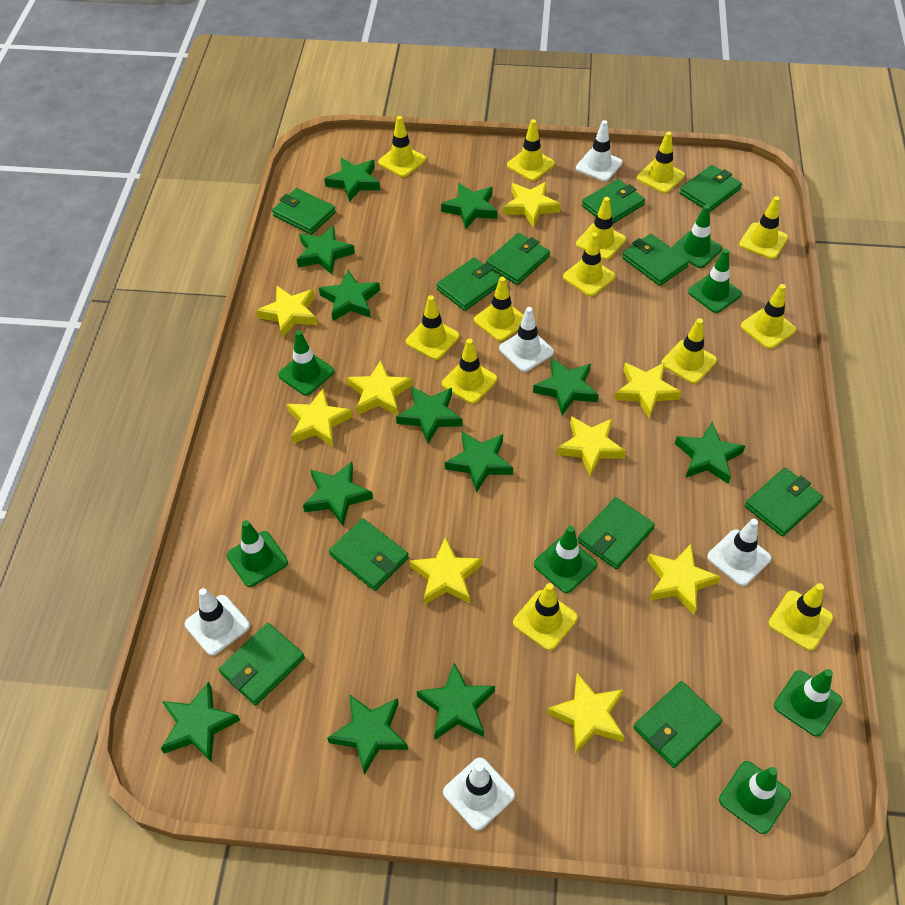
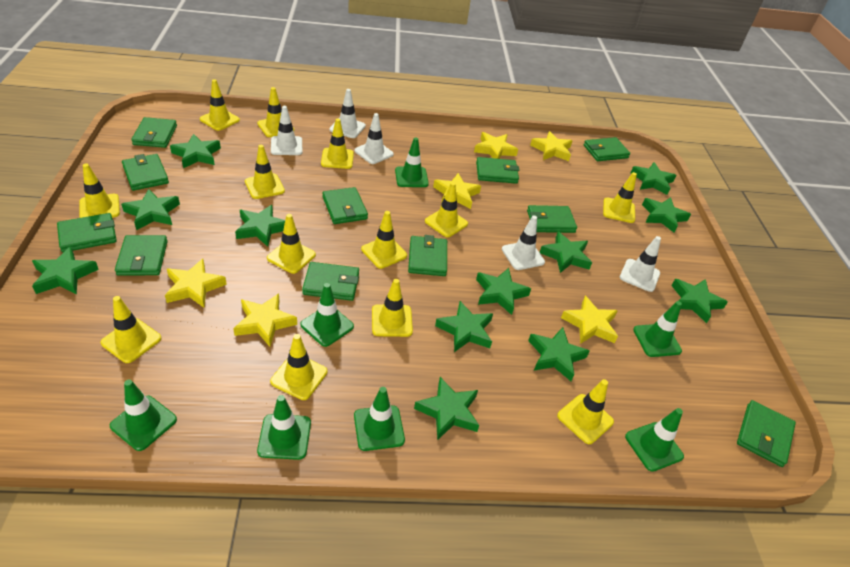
yellow star: [256,286,317,338] [286,389,352,447] [347,360,412,415] [409,537,482,605] [503,182,561,228] [547,673,625,754] [557,416,626,477] [614,362,681,419] [647,544,721,615] = 9 -> [165,259,227,308] [233,294,297,347] [433,173,481,209] [474,132,518,159] [530,131,572,161] [561,296,618,344] = 6

